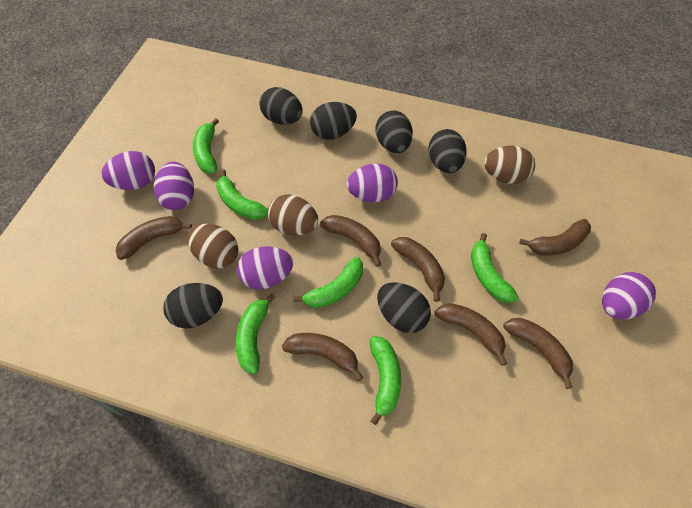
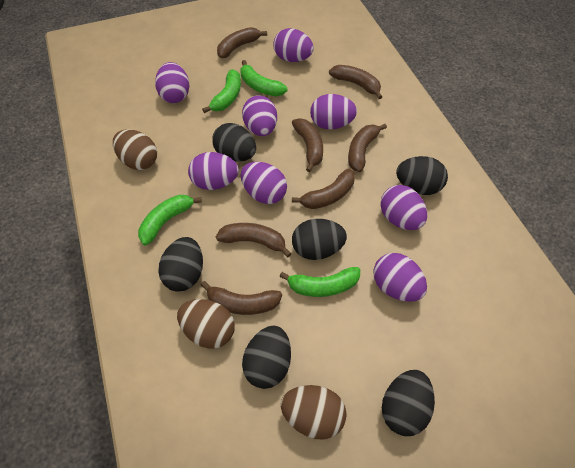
green banana: [193,118,219,174] [216,170,268,220] [236,294,275,374] [293,257,363,308] [370,336,401,425] [471,233,519,303] = 6 -> [138,195,202,246] [202,69,241,113] [240,60,287,96] [279,267,360,297] = 4
purple egg: [101,151,155,190] [154,162,194,210] [237,246,293,289] [347,163,398,202] [602,272,656,319] = 5 -> [155,62,189,103] [188,152,239,190] [241,162,287,204] [242,95,277,136] [273,28,314,62] [310,94,357,129] [373,253,427,302] [380,185,427,230] = 8

